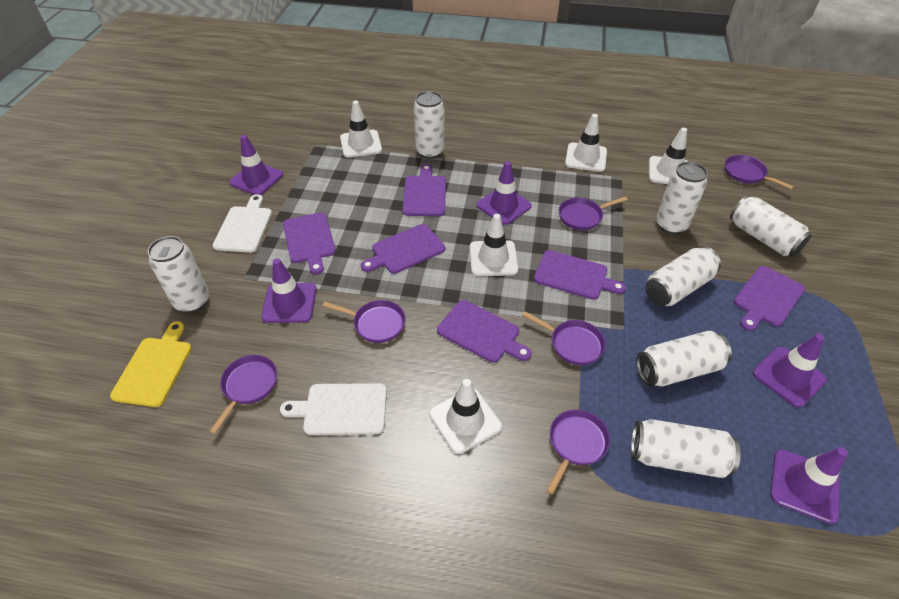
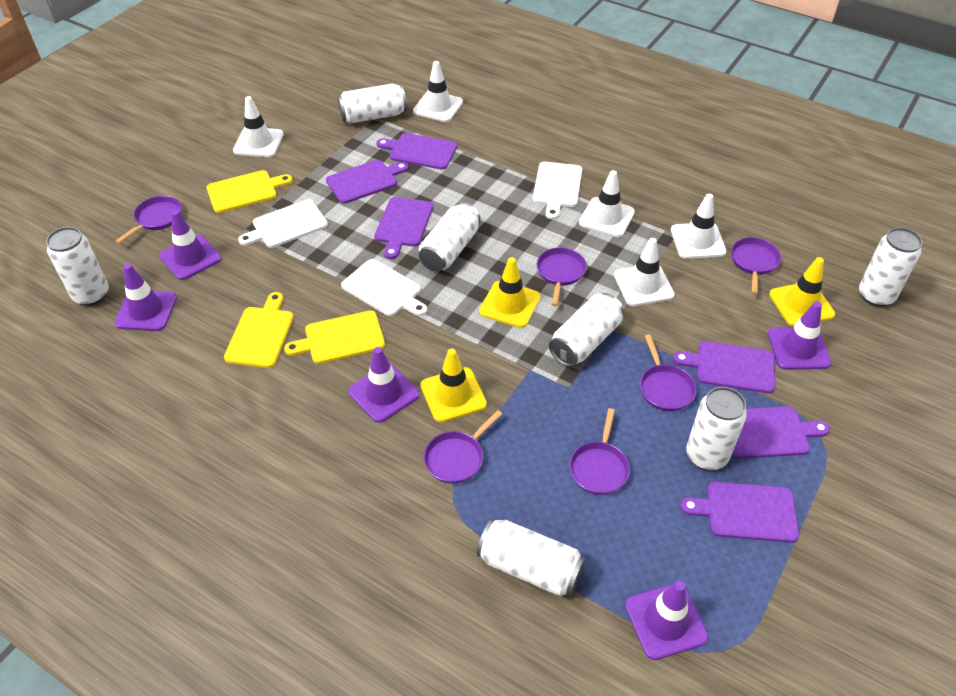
white cutting board: [213,194,272,253] [280,383,387,435] = 2 -> [238,199,328,248] [341,259,427,316] [533,162,582,219] = 3
yellow cutting board: [110,321,192,407] = 1 -> [206,170,293,213] [224,292,294,368] [284,311,385,364] = 3
yellow traffic cone: none = 0 -> [421,349,487,422] [479,257,541,328] [769,257,835,326] = 3

